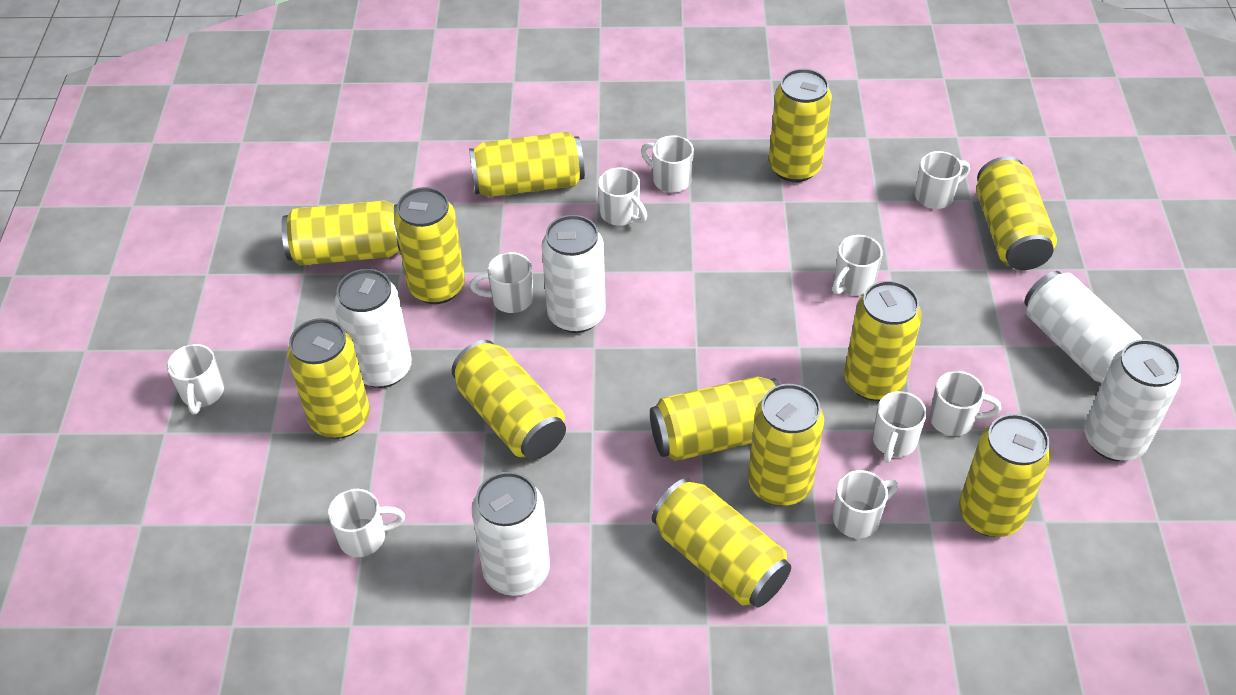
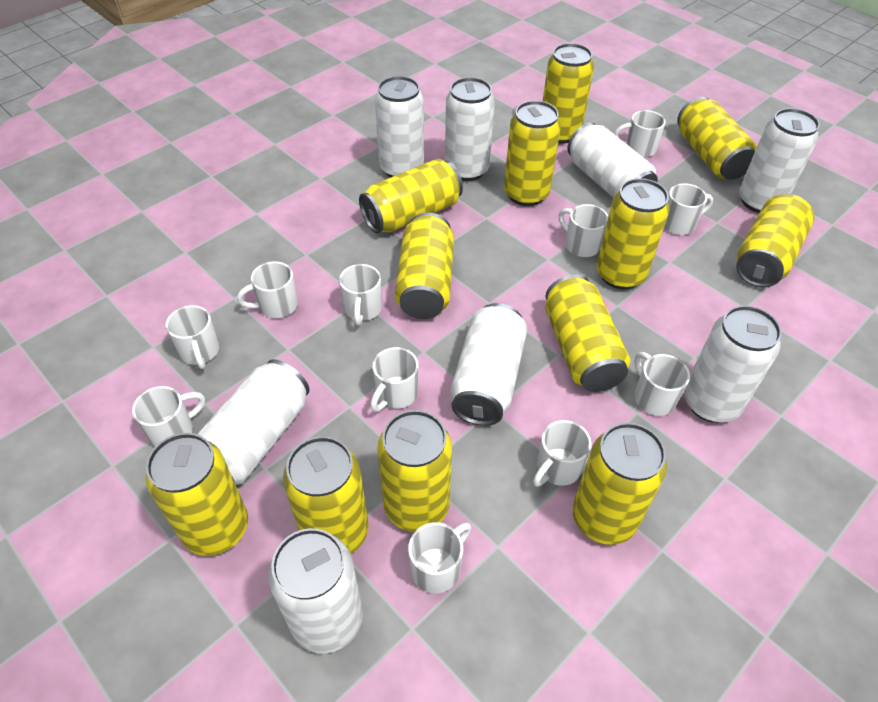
white can: [334,269,412,388] [472,472,550,596] [542,215,606,333] [1024,271,1142,383] [1084,339,1181,461] = 5 -> [198,359,310,485] [268,528,363,654] [375,76,424,177] [445,77,495,181] [450,303,527,426] [567,123,658,197] [684,305,782,423] [739,108,820,213] = 8
white mug: [167,344,224,415] [328,489,405,557] [470,252,533,313] [598,167,647,226] [641,135,694,193] [832,235,883,295] [833,470,898,538] [873,391,927,463] [915,151,970,209] [929,371,1001,436] = 10 -> [132,386,205,447] [166,305,219,369] [237,262,298,318] [339,264,382,325] [370,347,419,412] [408,522,471,593] [533,420,592,487] [559,204,608,257] [614,110,666,158] [634,352,690,416] [664,183,713,235] = 11

